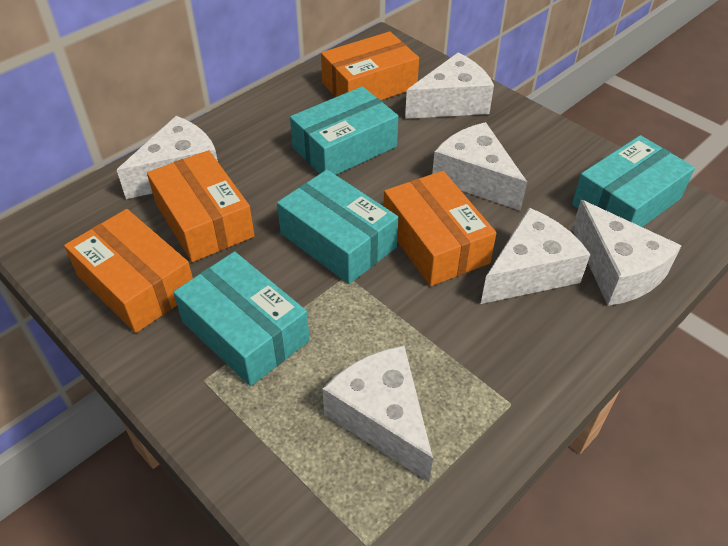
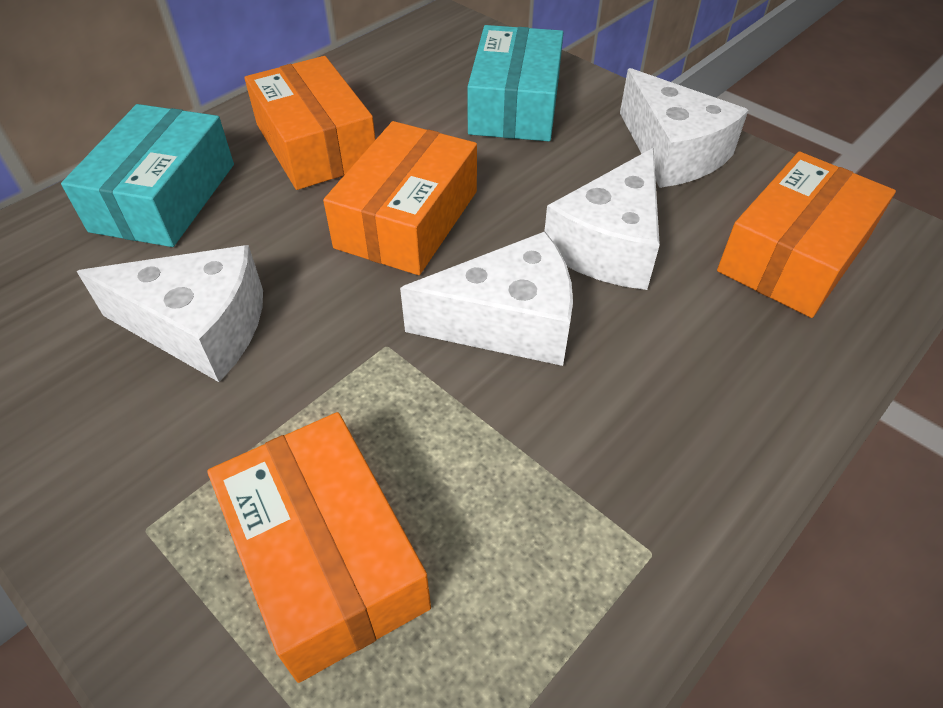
turquoise box: [173,251,310,386] [277,170,398,284] [290,86,398,175] [572,135,695,227] = 4 -> [61,104,234,247] [467,25,564,141] = 2
white cheese: [117,116,218,199] [322,346,433,482] [405,53,494,119] [432,122,527,211] [481,208,591,304] [572,200,682,306] = 6 -> [77,245,263,382] [400,231,573,366] [545,148,660,290] [620,68,749,188] = 4

